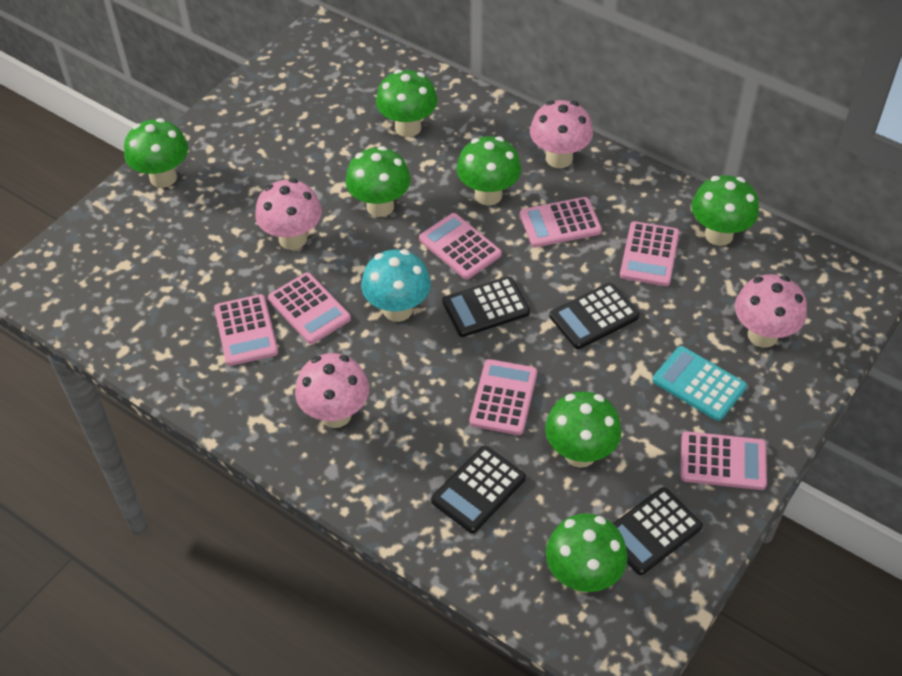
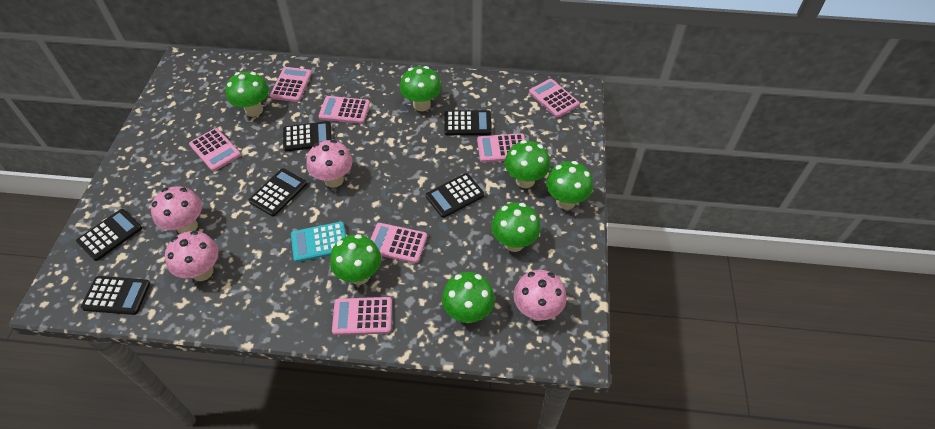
black calculator: [431,446,526,533] [442,276,530,337] [550,283,639,349] [613,487,703,575] = 4 -> [76,209,142,261] [81,276,150,315] [249,168,307,217] [283,121,332,152] [426,173,485,218] [444,110,492,135] = 6
turquoise mushroom: [361,249,431,322] = 1 -> none = 0

